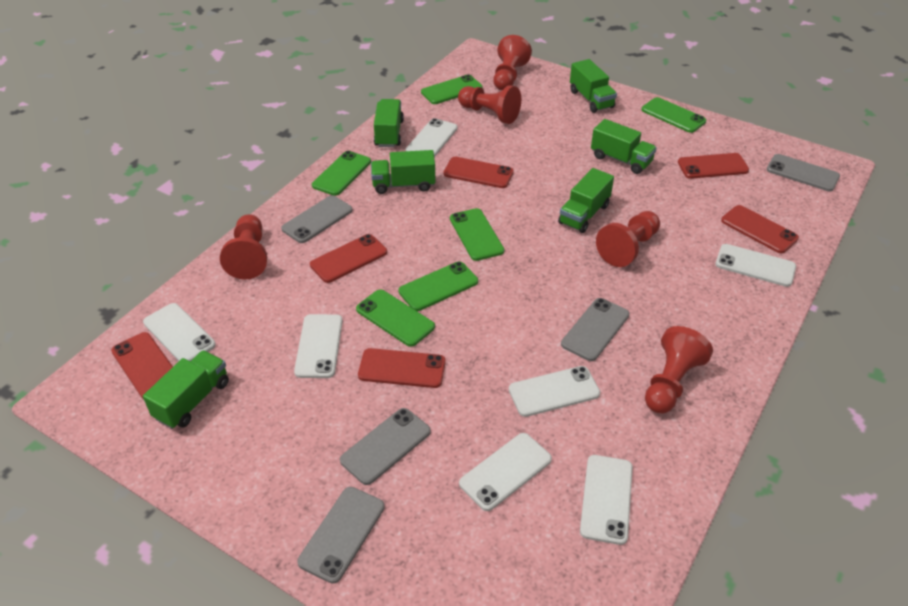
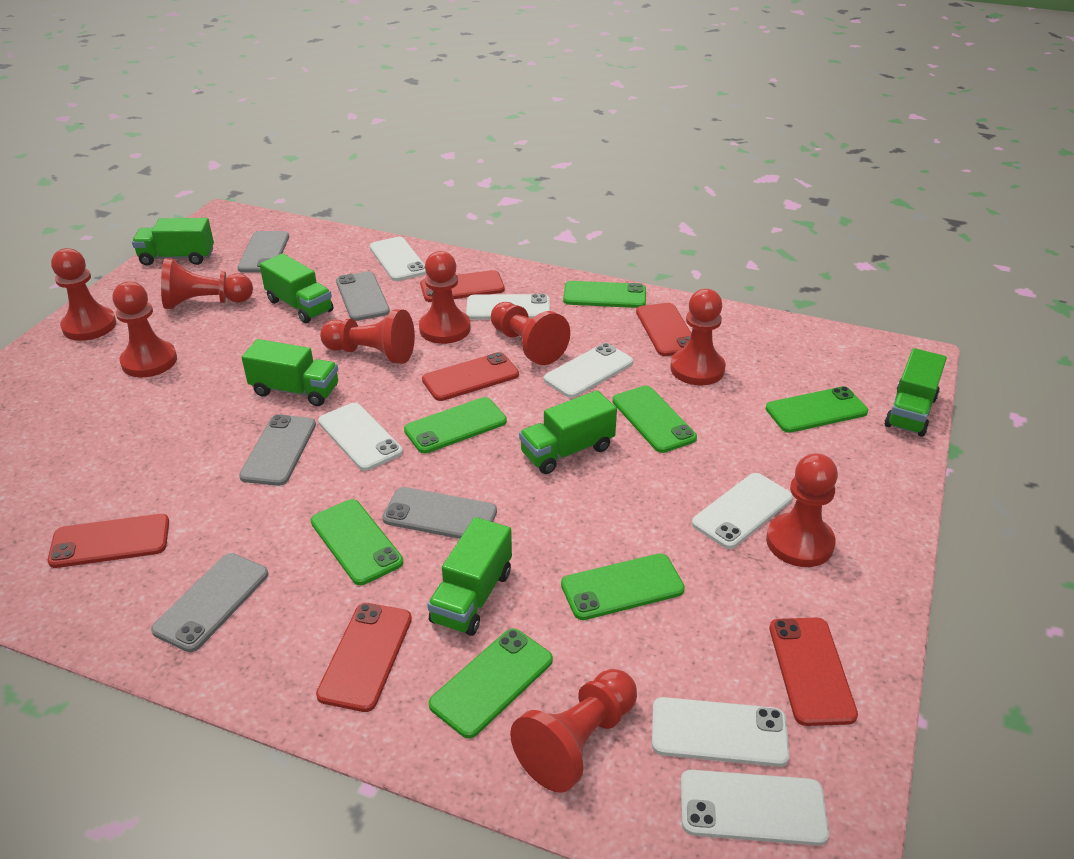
green phone: [312,151,371,196] [356,290,435,347] [399,261,478,311] [421,74,482,104] [450,208,504,261] [642,97,706,133] = 6 -> [311,499,403,585] [404,397,507,453] [429,628,553,738] [561,553,685,620] [563,281,646,308] [612,386,697,453] [766,386,868,433] = 7
red pawn: [220,214,267,280] [458,85,521,124] [493,35,532,90] [596,211,660,267] [645,326,713,414] = 5 -> [51,248,116,341] [113,281,177,377] [161,258,253,309] [320,309,415,364] [419,251,471,344] [491,302,570,365] [510,669,637,793] [670,289,726,385] [766,453,838,567] = 9

